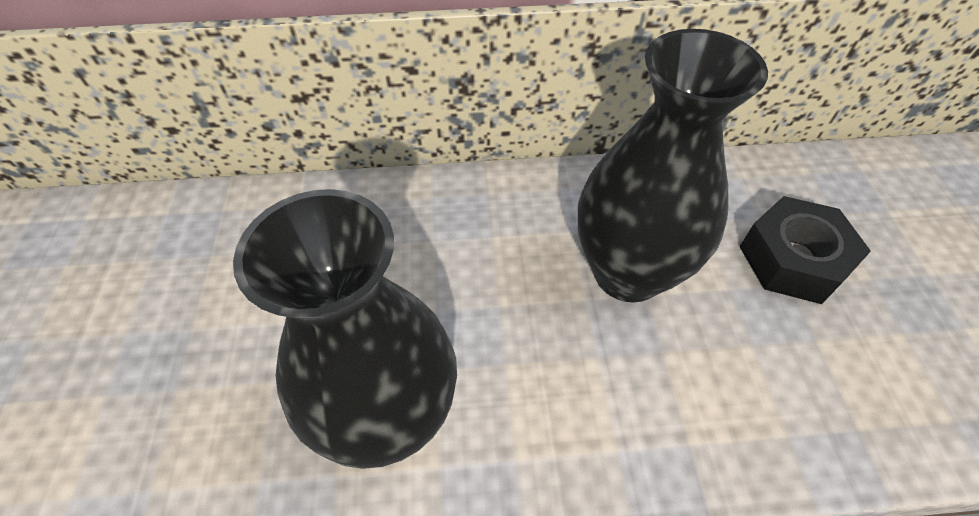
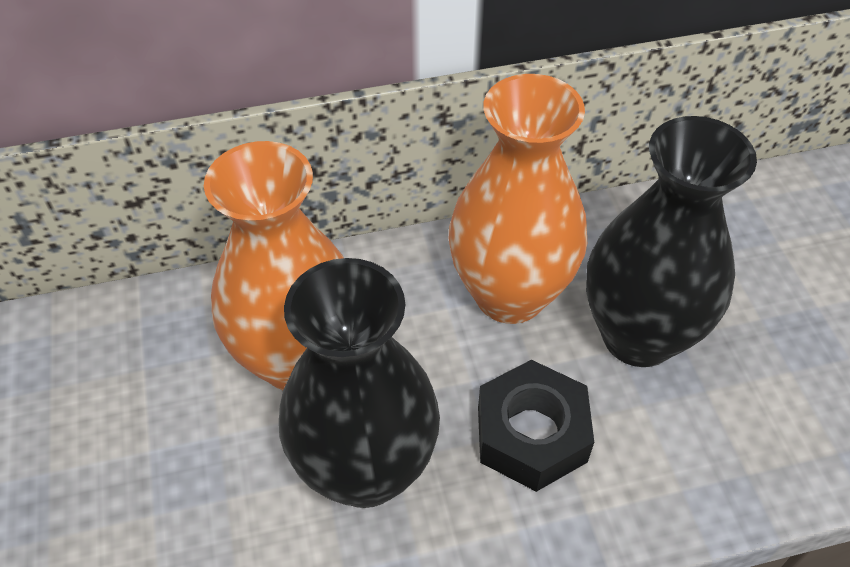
orange vase: none = 0 -> [204,141,344,390] [449,74,587,324] = 2

